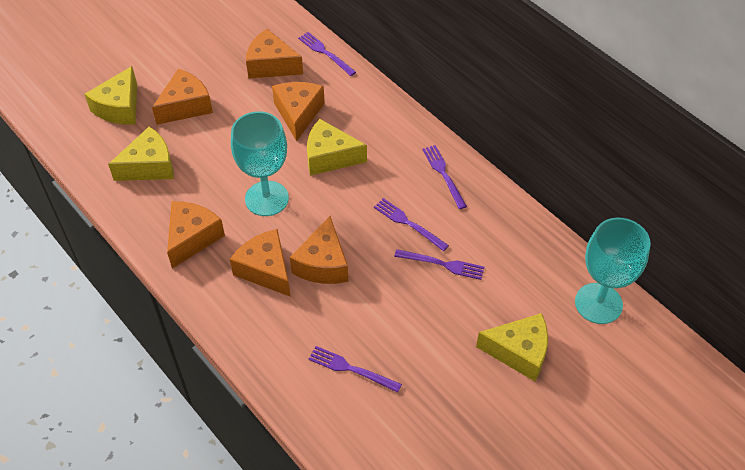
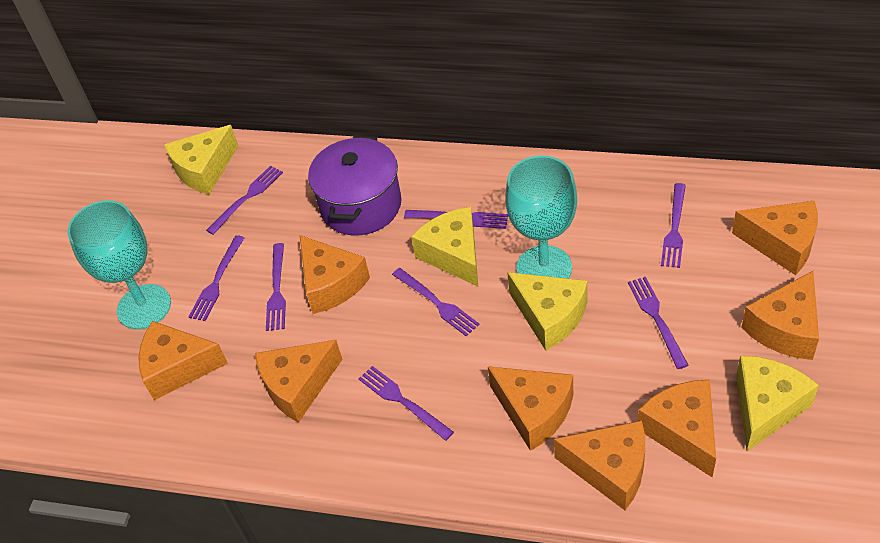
orange cheese: [152,69,213,125] [167,201,225,269] [230,229,291,297] [246,29,303,79] [272,82,325,141] [290,216,348,284] = 6 -> [138,321,228,400] [255,340,343,423] [299,235,370,314] [488,366,573,451] [554,420,645,510] [638,380,716,477] [732,201,818,275] [741,271,819,360] = 8
purple fork: [298,32,356,76] [308,346,402,393] [374,198,449,251] [394,249,484,280] [422,145,467,209] = 5 -> [189,235,244,321] [206,166,283,235] [266,243,286,331] [359,366,454,441] [392,268,480,336] [404,210,508,229] [628,277,689,369] [661,183,686,268] = 8
purple pot: none = 0 -> [308,136,402,235] = 1

